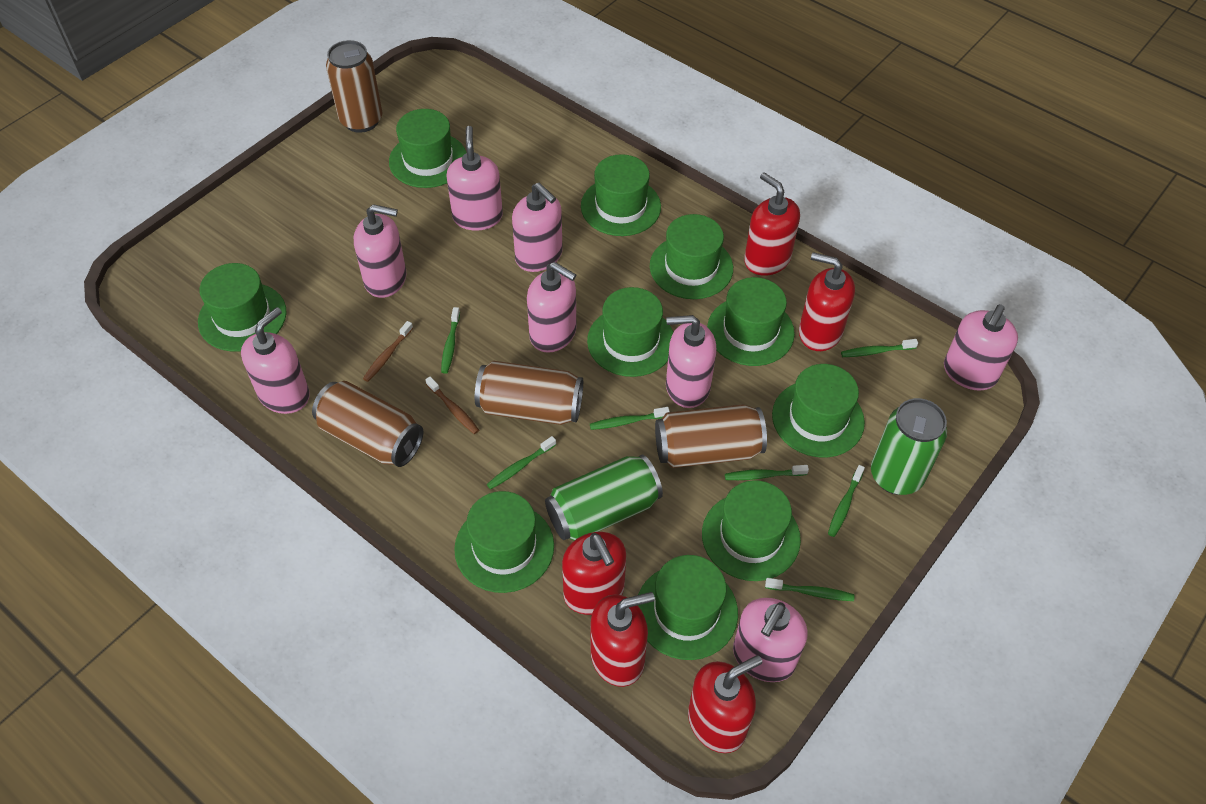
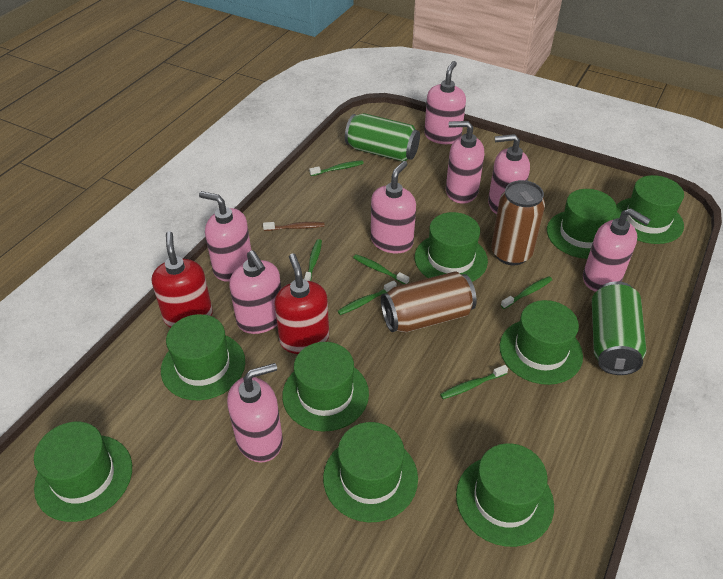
brown can: [312,381,423,467] [326,40,382,133] [475,361,583,425] [655,404,767,468] = 4 -> [381,271,477,333] [491,180,545,265] = 2
brown toothbrush: [363,321,413,382] [425,377,479,434] = 2 -> [263,222,325,231] = 1
green hat: [198,263,287,351] [389,109,466,188] [454,491,554,593] [581,154,661,236] [587,287,674,377] [638,555,738,660] [650,214,733,299] [702,480,801,581] [707,277,795,366] [772,364,865,458] = 10 -> [34,422,132,522] [161,314,245,400] [282,342,369,432] [323,422,418,522] [415,212,488,282] [456,443,554,547] [500,300,583,385] [547,189,617,259] [613,175,684,244] = 9
green toothbrush: [441,307,460,374] [487,436,556,489] [590,407,670,430] [725,465,809,480] [765,578,855,601] [828,465,865,537] [841,339,918,357] = 7 -> [304,239,322,281] [309,160,364,176] [338,280,397,315] [353,254,409,284] [440,365,508,399] [501,277,552,309] = 6
red soap dispenser: [562,532,626,615] [591,592,655,687] [688,655,762,753] [744,172,800,276] [799,252,855,351] = 5 -> [152,231,213,328] [274,253,329,354] = 2

